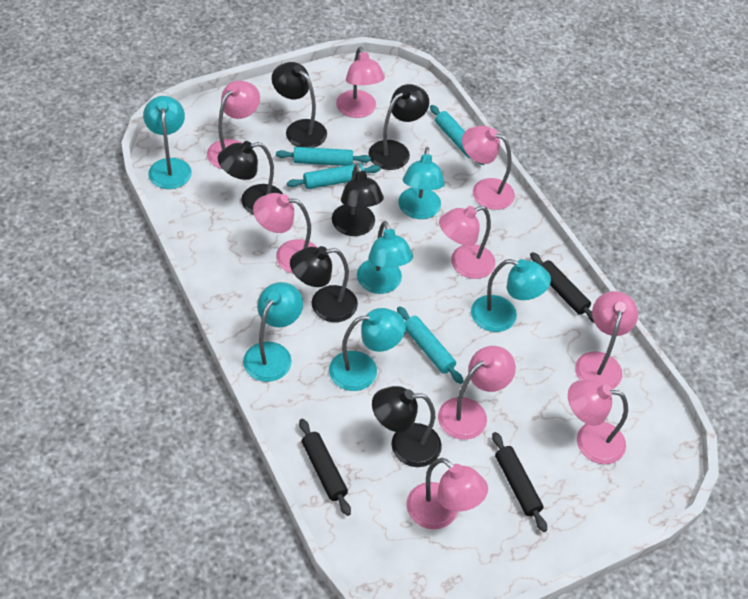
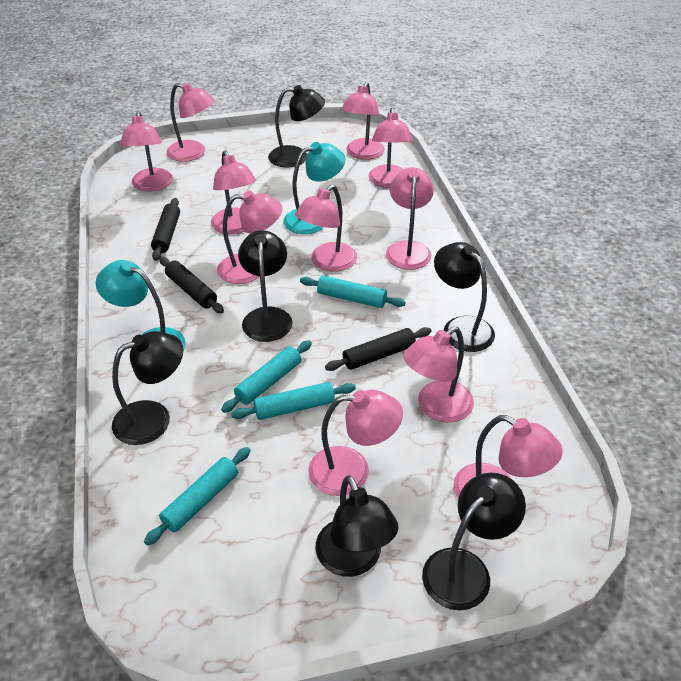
pink lamp: [207,80,260,169] [253,193,318,274] [336,46,385,118] [406,458,488,529] [438,346,516,440] [439,206,495,279] [462,126,515,210] [568,380,628,464] [575,291,638,389] = 9 -> [120,111,173,192] [166,83,215,162] [211,150,256,234] [217,191,283,284] [295,185,357,272] [308,390,403,496] [341,82,385,160] [369,108,412,188] [386,167,434,270] [403,327,474,423] [453,415,563,498] = 11
turquoise lamp: [143,96,192,189] [243,282,303,382] [329,308,406,391] [357,221,413,294] [398,147,445,219] [471,259,551,332] = 6 -> [96,260,186,350] [283,142,345,234] = 2

